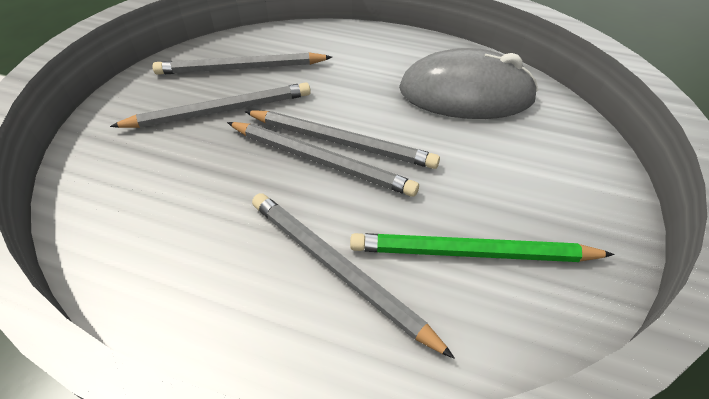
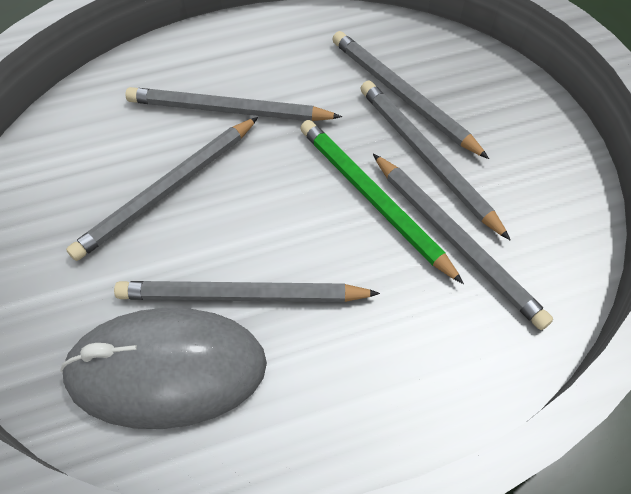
grey pencil: [110,82,311,128] [152,52,332,75] [227,122,419,197] [245,110,440,169] [252,193,455,359] = 5 -> [66,117,258,261] [114,281,380,302] [126,87,342,121] [332,31,489,159] [360,80,510,240] [373,154,553,330] = 6

